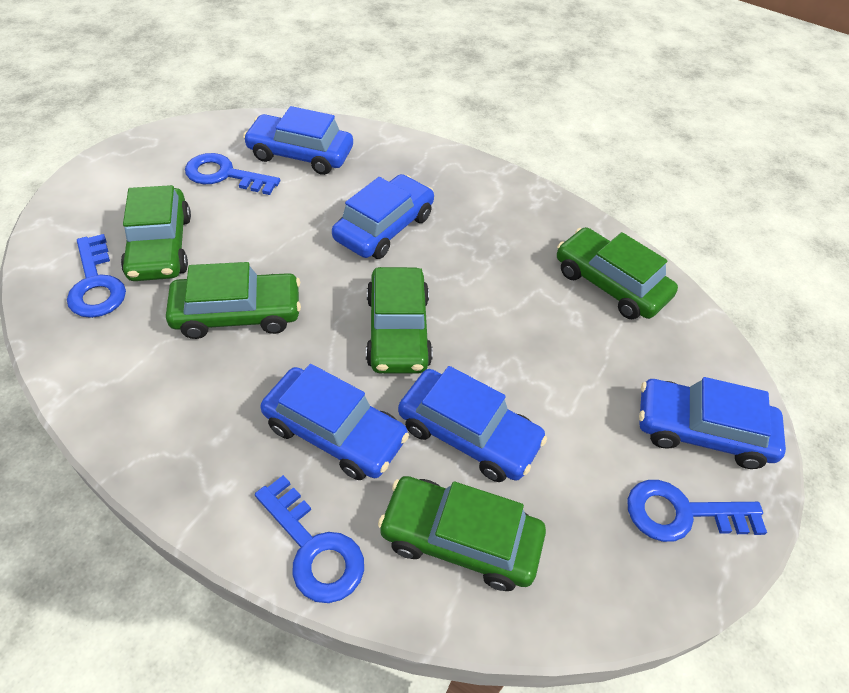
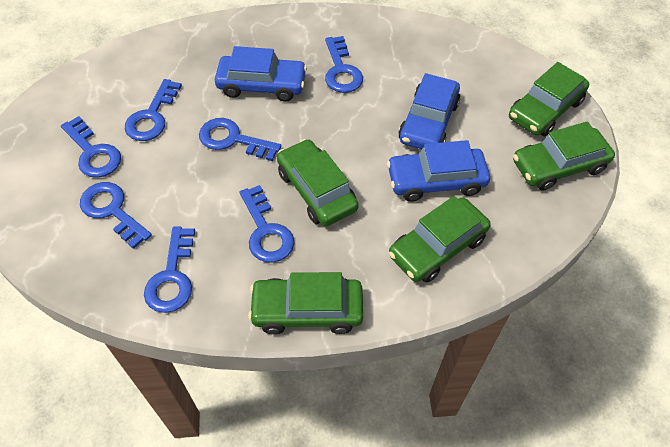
blue car: [243,106,353,175] [260,364,409,480] [332,174,434,259] [398,366,547,482] [639,377,786,469] = 5 -> [215,46,307,102] [387,140,490,202] [398,73,460,149] = 3
blue key: [67,234,126,318] [185,153,280,195] [255,475,364,603] [627,480,767,542] = 4 -> [61,116,121,178] [80,182,152,249] [125,79,182,141] [144,226,195,313] [199,118,281,161] [240,185,294,263] [325,36,363,93] = 7

